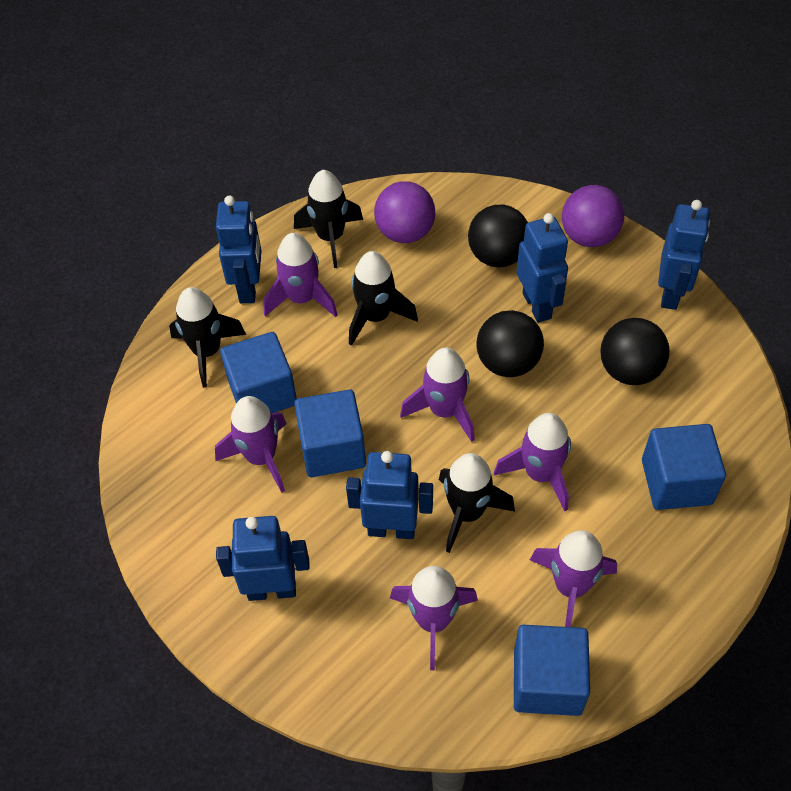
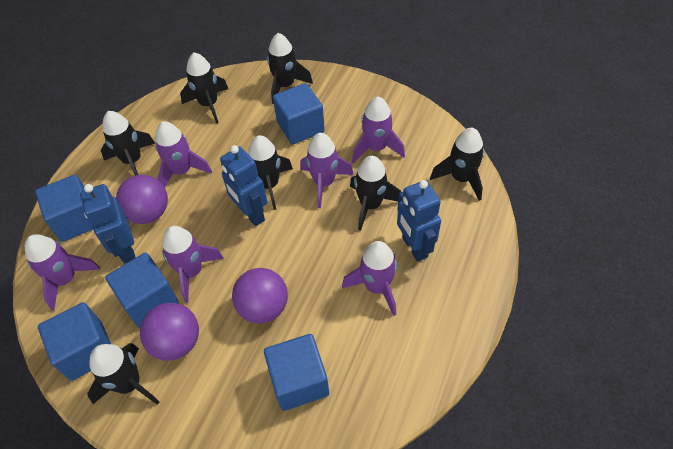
black ball: [468,205,528,267] [477,310,544,377] [600,318,670,385] = 3 -> none = 0
black rocket: [169,287,246,388] [294,170,363,268] [349,251,418,346] [439,453,515,553] = 4 -> [87,343,159,405] [101,111,155,176] [180,52,228,123] [248,135,293,210] [267,33,313,104] [350,156,401,231] [430,128,484,201] = 7
blue cube: [220,332,297,413] [294,389,366,477] [514,625,590,716] [642,424,726,510] = 4 -> [35,175,93,242] [38,302,111,381] [105,252,179,328] [264,334,329,411] [273,83,325,144] = 5
blue robot: [216,196,261,304] [216,516,310,601] [346,451,433,539] [516,213,568,323] [658,200,710,310] = 5 -> [80,184,136,264] [220,145,267,226] [397,180,441,262] = 3
purple ball: [374,181,435,243] [562,185,624,247] = 2 -> [116,175,168,224] [140,303,199,361] [232,268,288,324] = 3

